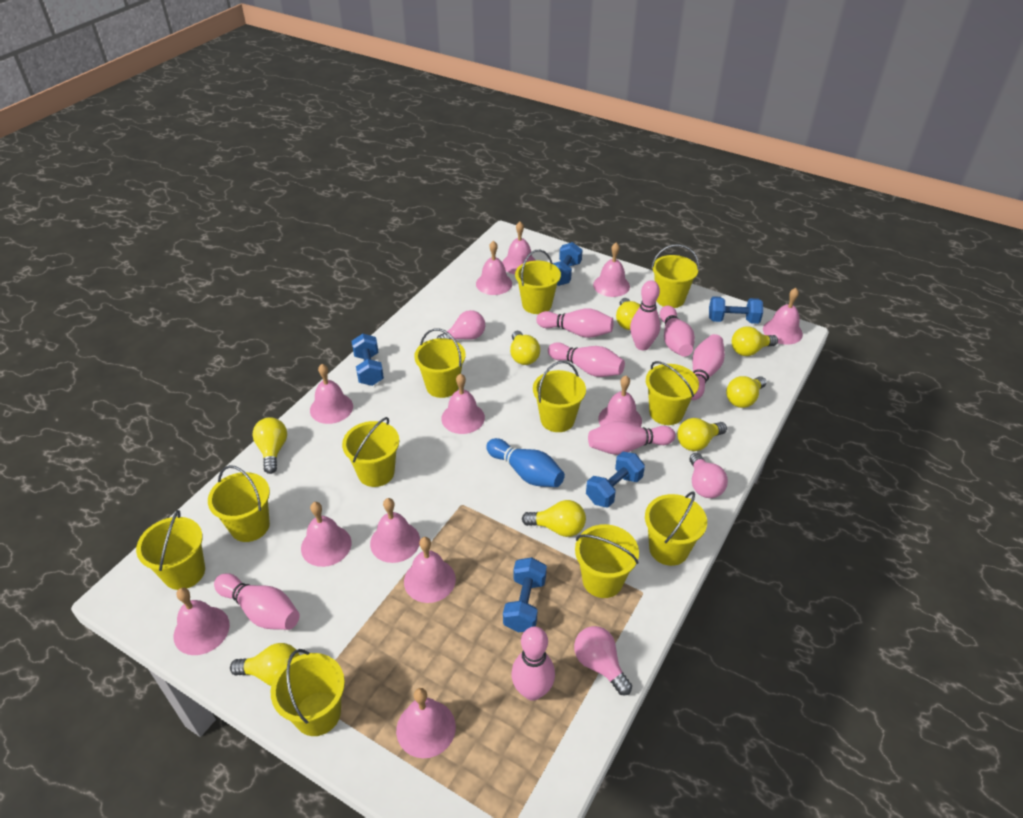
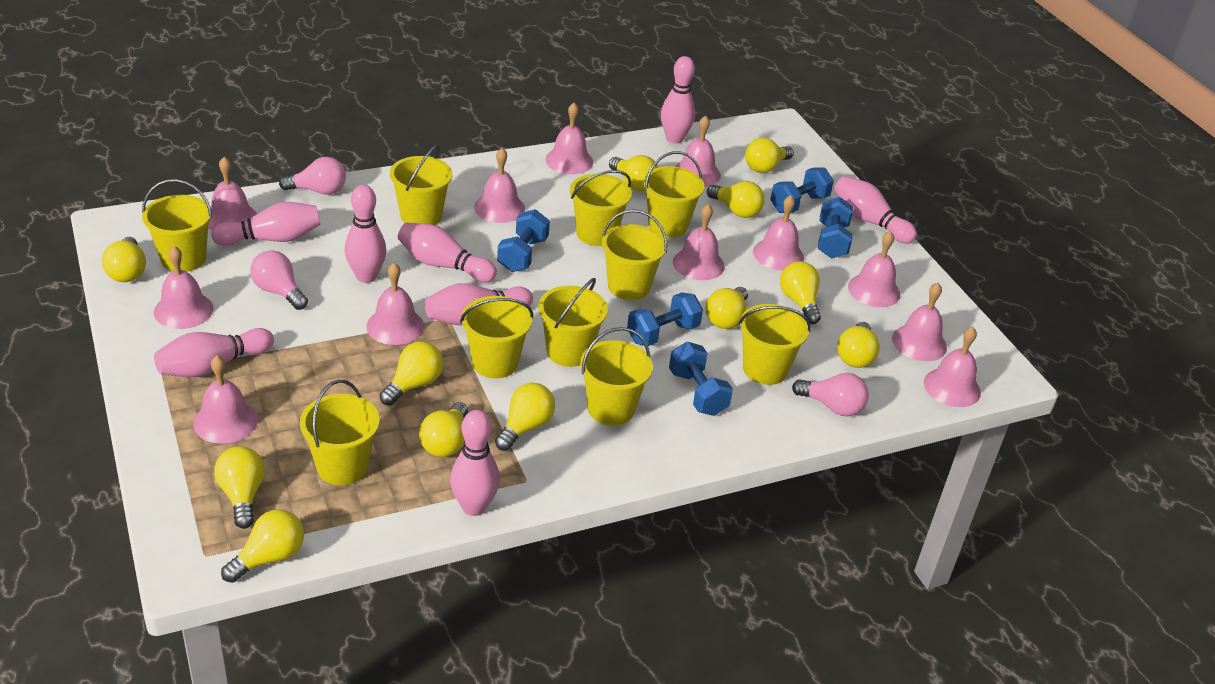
blue bowling pin: [486,438,565,487] = 1 -> none = 0
yellow bucket: [136,510,205,590] [208,465,270,542] [271,649,345,736] [342,417,399,487] [414,328,466,398] [515,250,561,314] [533,361,586,432] [575,524,639,598] [645,492,707,566] [646,361,699,425] [652,244,699,308] = 11 -> [142,179,212,272] [300,380,380,485] [390,145,452,225] [460,296,533,378] [538,278,608,367] [570,170,632,246] [580,327,653,426] [602,209,667,300] [644,151,704,237] [739,304,811,385] = 10
yellow light bulb: [230,643,300,686] [252,417,287,474] [510,331,540,365] [522,500,586,537] [616,298,640,330] [677,418,727,451] [726,376,767,408] [732,326,778,356] = 8 -> [102,237,146,282] [214,446,265,529] [221,509,304,583] [380,341,443,406] [419,402,468,457] [495,383,555,451] [609,155,658,191] [706,287,748,329] [707,181,765,218] [745,138,794,173] [780,261,821,324] [837,322,880,368] = 12

